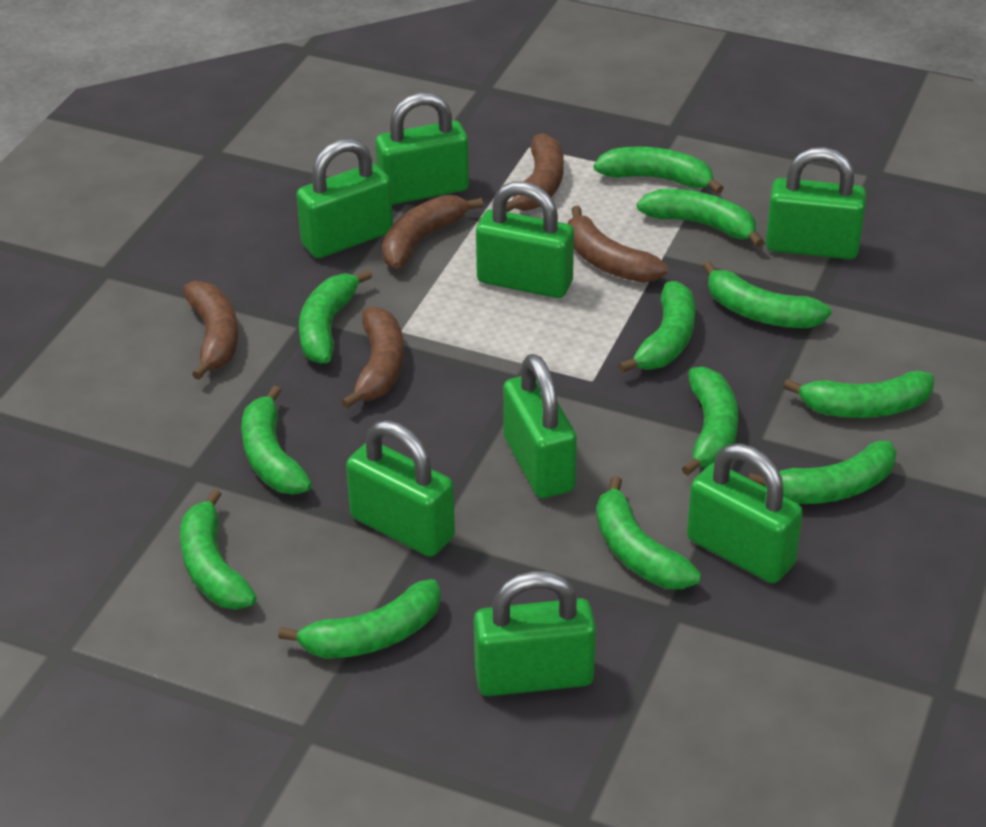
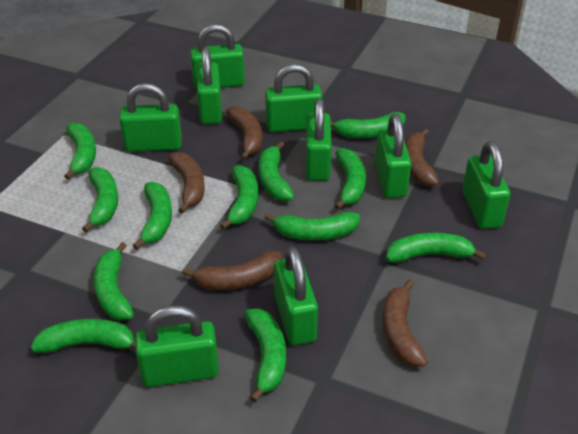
green padlock: [296,138,393,258] [346,420,455,557] [376,92,469,205] [474,571,596,696] [476,181,574,298] [503,354,577,498] [687,444,803,583] [766,147,866,259] = 8 -> [119,83,182,152] [135,305,219,387] [190,24,245,89] [197,47,222,124] [265,64,323,132] [274,246,318,345] [306,98,332,181] [375,114,412,198] [462,141,510,229] = 9

